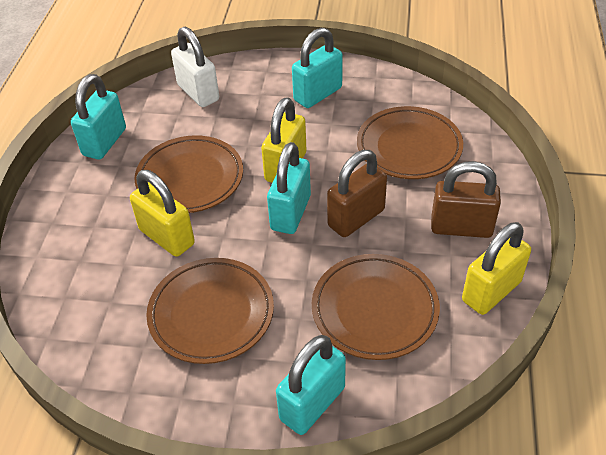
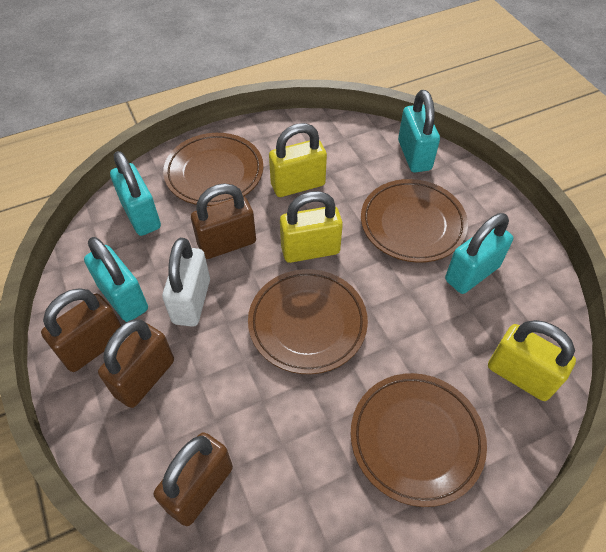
brown padlock: [327,150,387,237] [431,161,501,238] = 2 -> [41,288,121,372] [98,319,174,408] [153,432,233,526] [191,183,256,259] = 4

